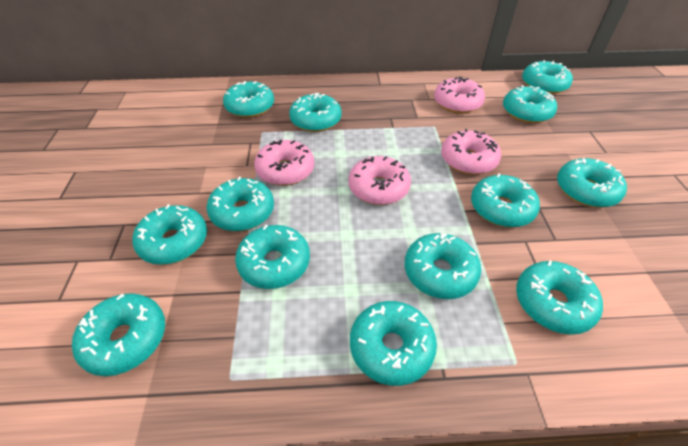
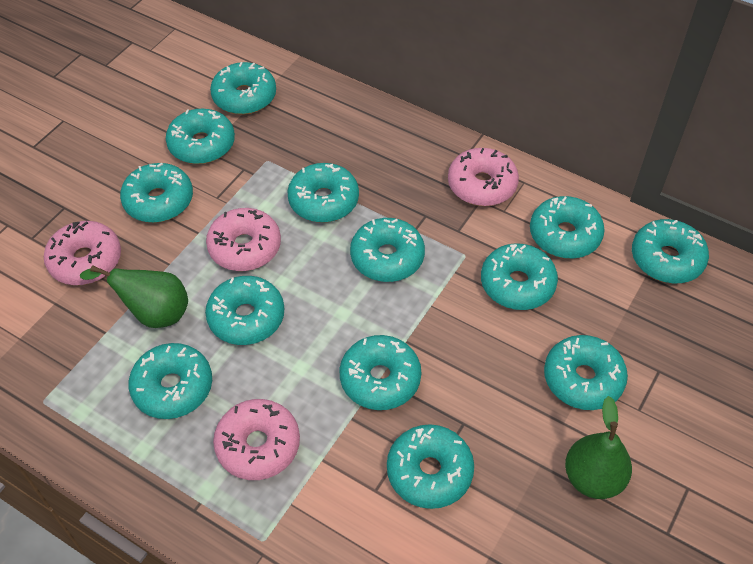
green pear: none = 0 -> [80,265,188,328] [565,396,632,499] = 2

